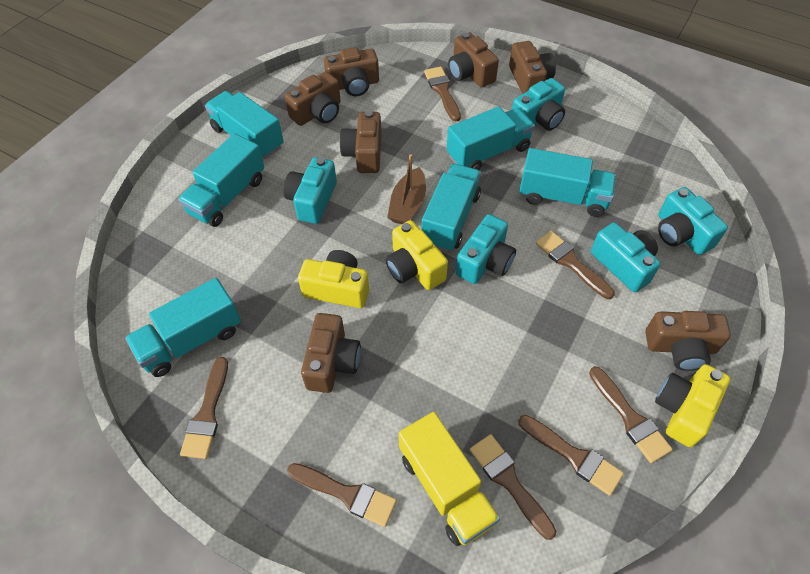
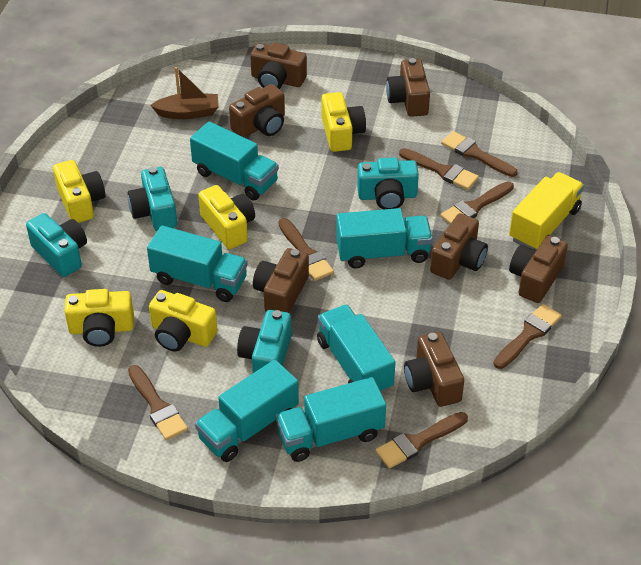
turquoise camera: [284,157,337,224] [456,214,516,284] [512,78,565,131] [591,222,661,292] [658,187,728,255] = 5 -> [26,213,87,277] [128,167,177,231] [237,310,292,373] [357,158,419,209] = 4
yellow camera: [298,250,369,308] [386,220,448,290] [655,364,730,447] = 3 -> [53,160,105,223] [65,289,134,347] [149,290,217,352] [198,185,255,249] [321,92,366,152] = 5

